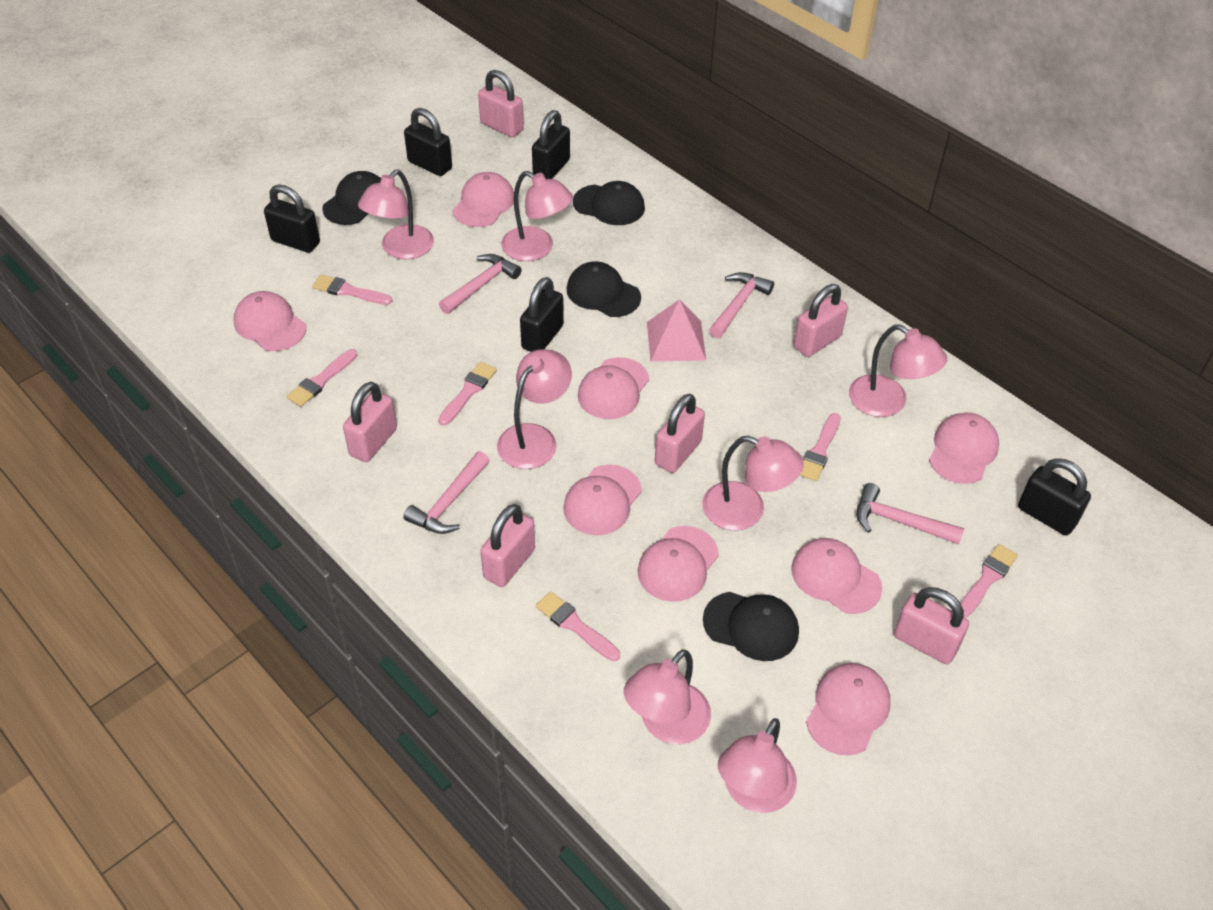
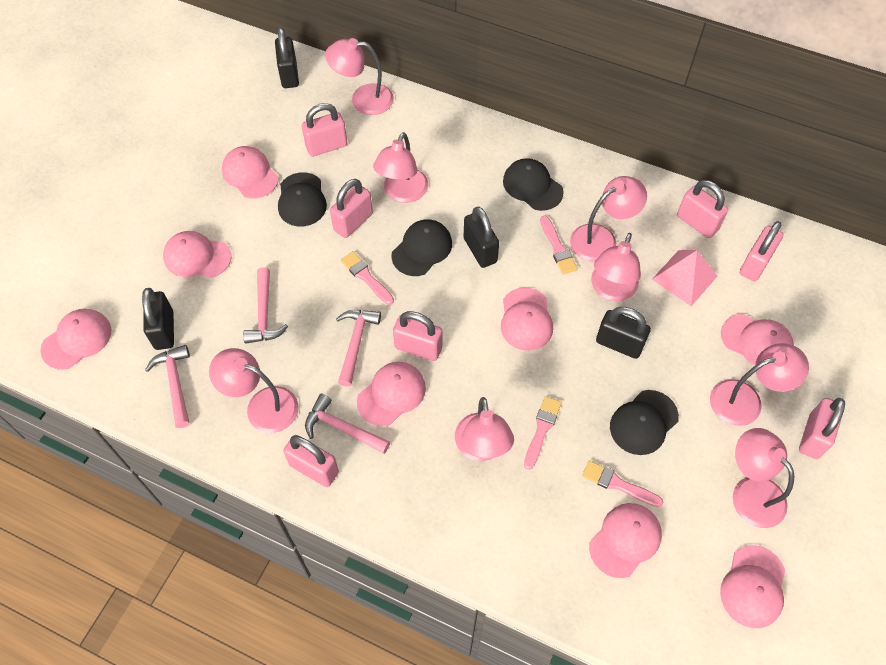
black padlock: [264,184,320,253] [404,108,452,176] [520,277,564,352] [532,110,570,179] [1018,458,1091,535] = 5 -> [142,288,174,350] [275,28,299,88] [464,206,499,268] [596,307,651,359] = 4
pink brush: [287,349,357,407] [312,275,392,305] [438,362,497,426] [536,591,620,661] [800,413,841,481] [961,544,1018,617] = 6 -> [341,251,394,305] [524,396,562,470] [540,216,578,274] [582,461,663,507] = 4
pink lamp: [358,170,434,259] [497,349,572,469] [501,171,573,261] [624,649,711,744] [703,436,804,530] [718,718,797,813] [849,324,947,417] = 7 -> [209,348,299,433] [325,38,394,115] [373,132,428,203] [455,397,514,461] [570,176,647,262] [591,233,641,301] [710,343,809,426] [733,428,794,528] = 8
pink padlock: [343,381,397,462] [478,70,524,137] [480,504,535,587] [655,394,705,473] [794,284,848,357] [894,587,969,664] = 6 -> [283,435,339,487] [302,103,348,157] [330,179,373,238] [393,311,442,361] [677,180,728,238] [740,221,784,281] [799,398,845,459] = 7

